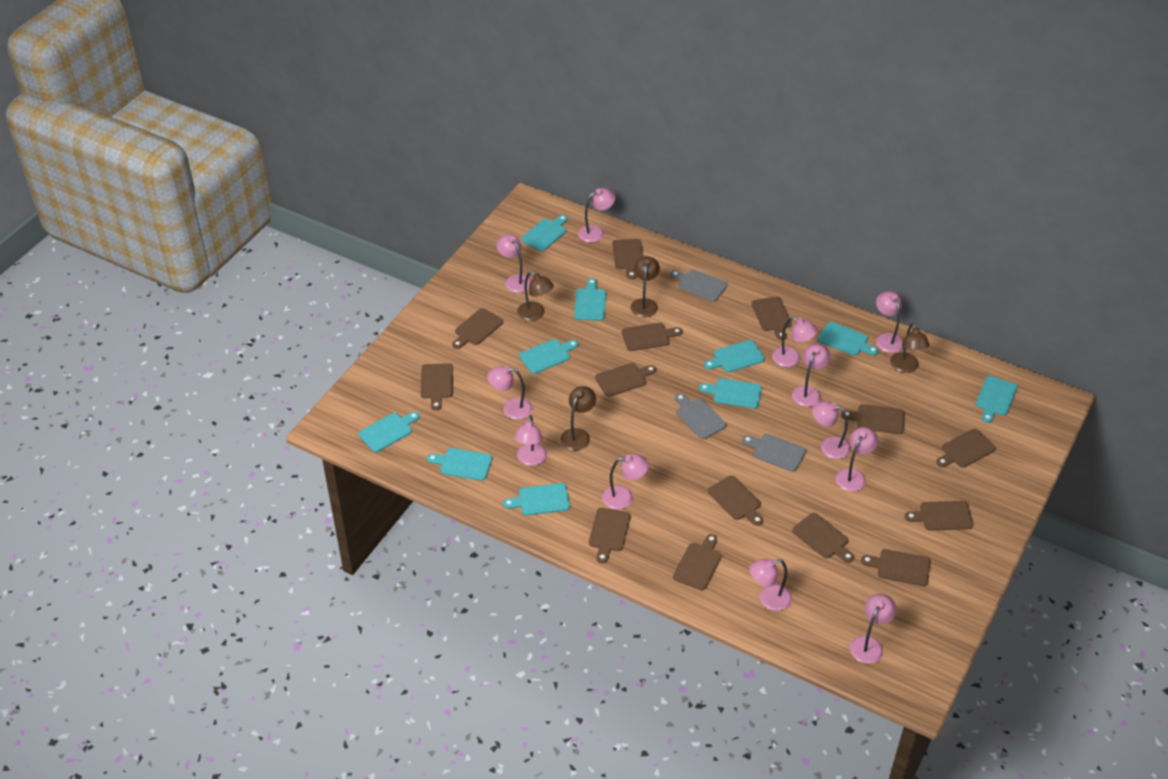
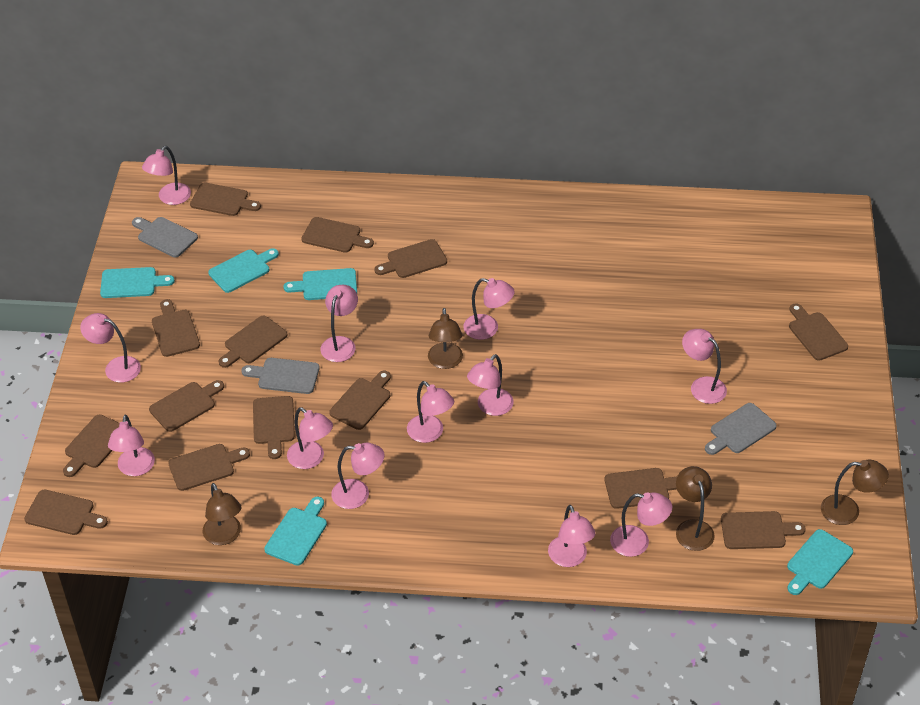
turquoise cutting board: [359,412,420,452] [427,448,492,481] [503,483,570,515] [519,339,578,374] [521,215,568,251] [574,278,606,321] [699,378,762,409] [704,340,765,372] [818,322,878,356] [976,376,1018,423] = 10 -> [100,267,175,298] [208,248,279,293] [264,497,327,566] [283,268,357,300] [787,529,853,595] = 5

